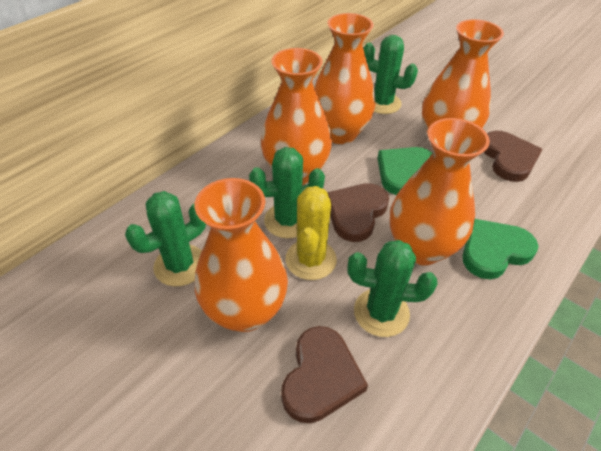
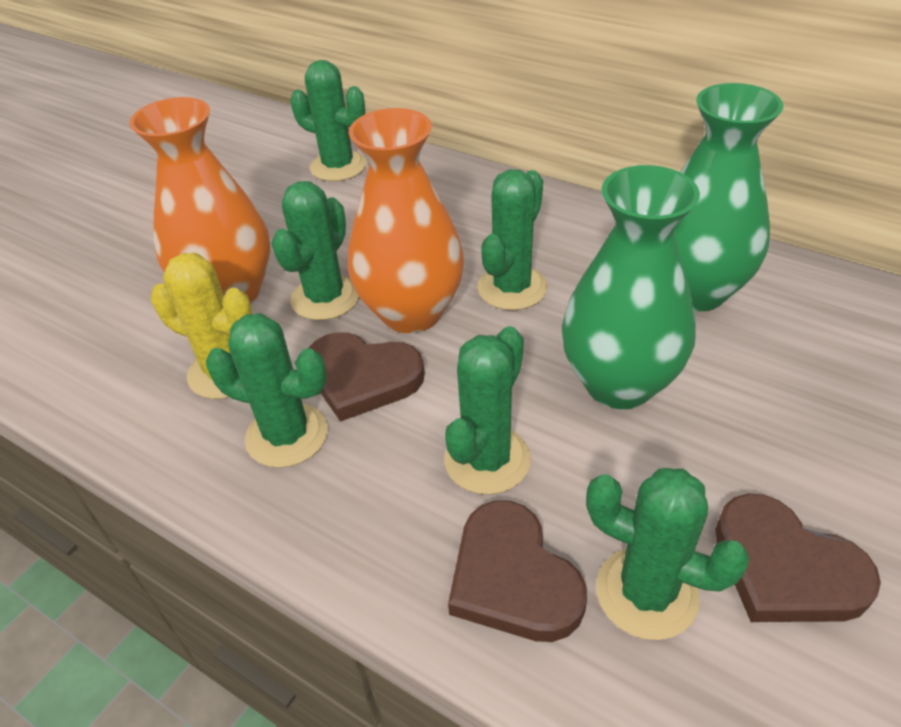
green cactus: [125,191,206,286] [249,147,325,239] [348,240,437,337] [363,35,418,114] = 4 -> [206,313,328,468] [271,181,359,320] [291,60,366,181] [444,326,531,495] [477,169,547,310] [586,468,749,640] = 6
green heart: [378,147,433,195] [462,219,538,279] = 2 -> none = 0
green vase: none = 0 -> [562,165,700,409] [674,83,783,311] = 2
orange vase: [195,178,288,332] [261,48,332,185] [314,13,375,144] [390,118,490,266] [422,19,504,141] = 5 -> [129,97,271,304] [348,108,464,333] = 2

